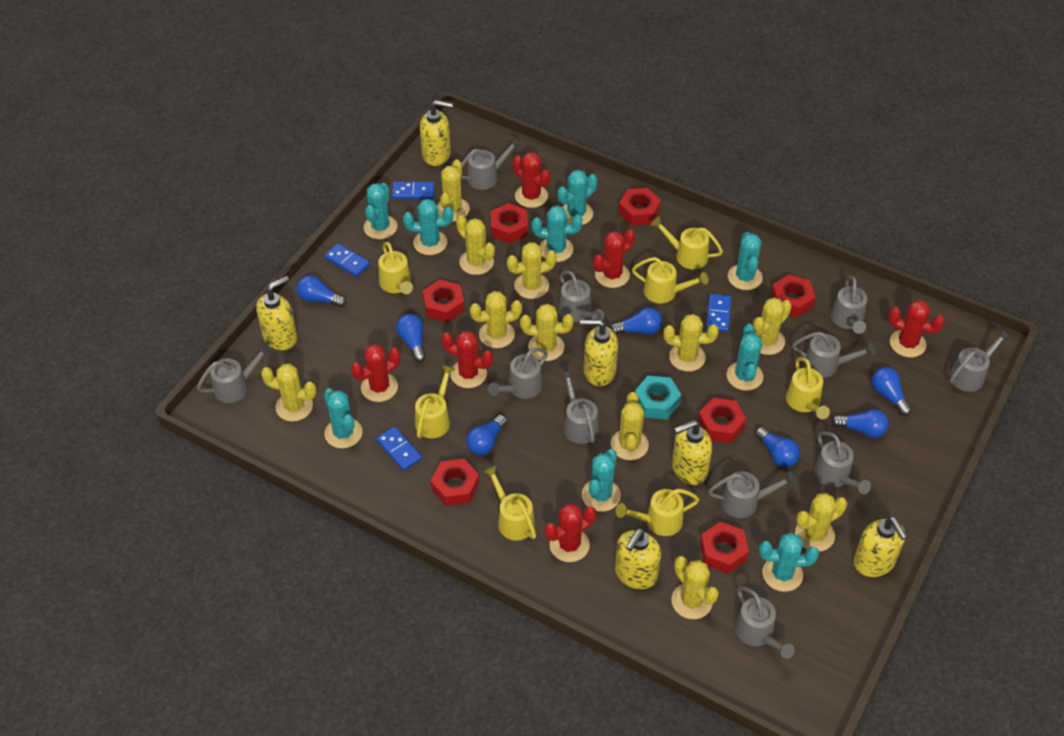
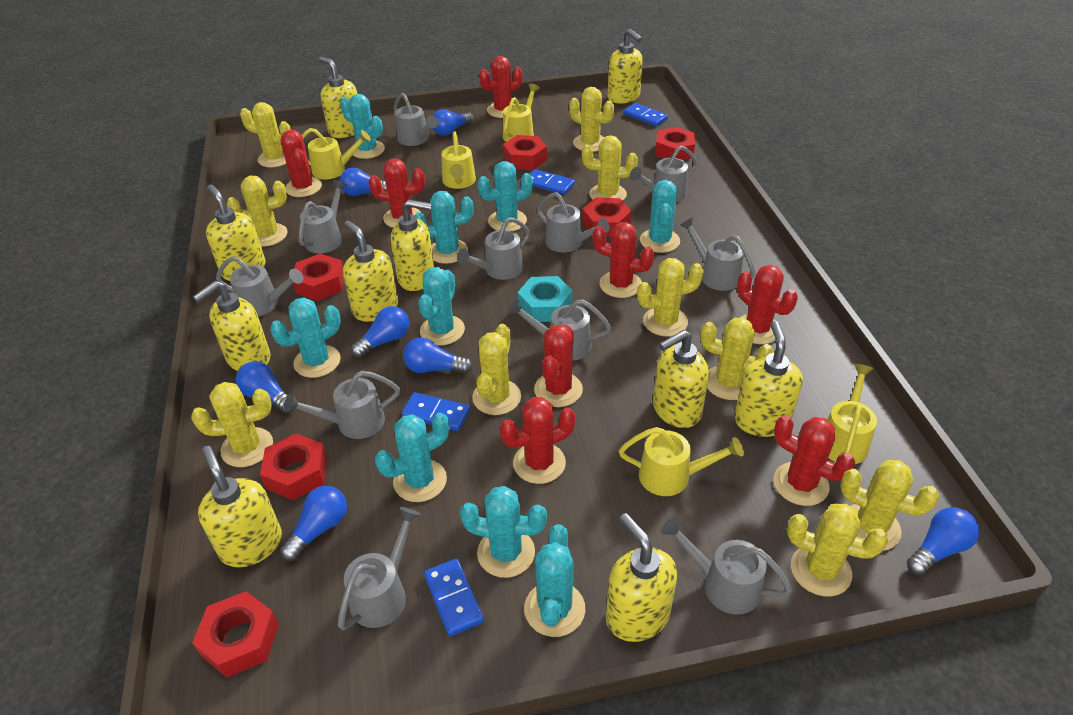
red cactus: [351,344,400,402] [441,331,493,388] [513,152,550,208] [544,503,596,562] [593,229,635,288] [888,300,945,357] = 6 -> [281,130,322,197] [368,158,425,228] [479,56,523,118] [500,397,576,484] [534,324,583,407] [593,222,655,298] [737,265,798,344] [774,415,855,506] = 8
red nut: [423,280,465,323] [431,459,479,506] [491,203,528,244] [619,188,661,226] [698,398,746,443] [700,522,749,574] [771,274,815,317] = 7 -> [192,591,279,678] [260,433,327,500] [293,254,344,301] [503,135,547,170] [582,197,632,237] [655,127,695,160] = 6
yellow cactus: [261,364,316,422] [437,159,470,222] [456,215,495,275] [470,291,522,348] [507,242,557,299] [520,304,574,361] [611,392,649,460] [663,314,719,372] [672,556,719,619] [753,297,792,355] [795,493,847,552] = 11 -> [191,382,273,467] [227,176,287,247] [240,102,291,168] [472,324,521,415] [569,87,614,152] [582,135,638,201] [637,258,704,337] [700,317,774,400] [787,504,888,597] [840,460,939,551] = 10
yellow soap dispenser: [256,276,297,350] [420,100,453,166] [580,319,618,386] [615,528,661,589] [672,420,712,485] [853,516,908,577] = 6 -> [193,281,270,371] [198,446,282,567] [206,184,266,281] [319,57,357,138] [343,221,398,322] [391,199,434,291] [606,513,677,642] [608,29,643,104] [653,330,709,428] [734,321,803,437] = 10
yellow watering can: [379,242,413,294] [415,365,455,439] [483,465,536,541] [616,489,700,536] [632,257,709,303] [651,216,723,269] [786,357,830,419] = 7 -> [302,128,371,180] [441,131,476,189] [503,83,540,142] [619,427,744,496] [827,364,877,464] = 5

